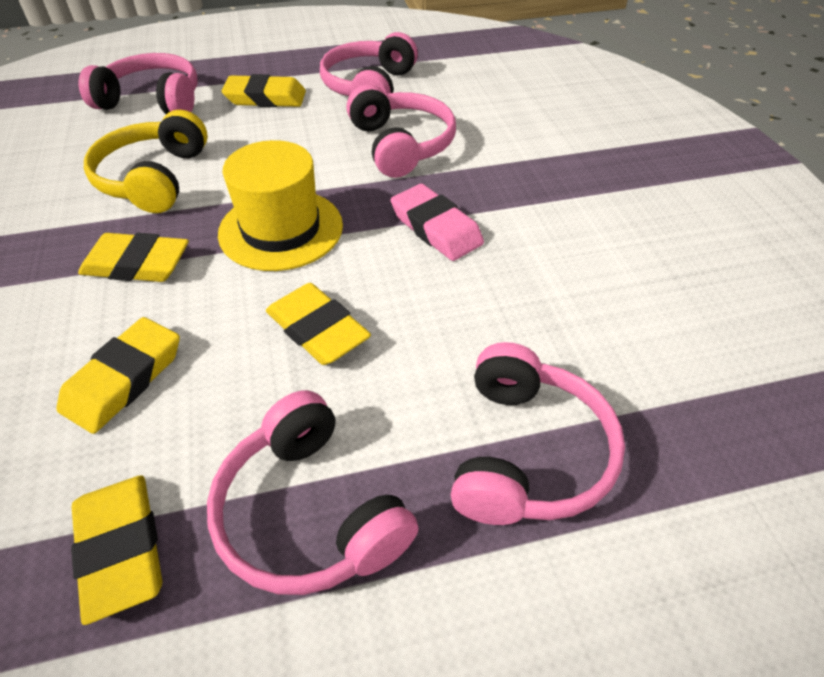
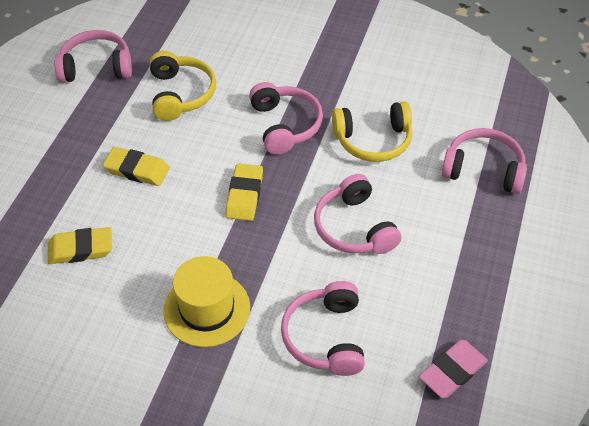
yellow eraser: [56,317,180,434] [71,475,163,625] [78,233,189,282] [222,74,306,107] [266,283,371,365] = 5 -> [48,227,112,264] [103,147,170,186] [225,163,263,221] = 3
yellow headphones: [84,110,208,213] = 1 -> [150,51,216,121] [332,101,412,162] = 2

